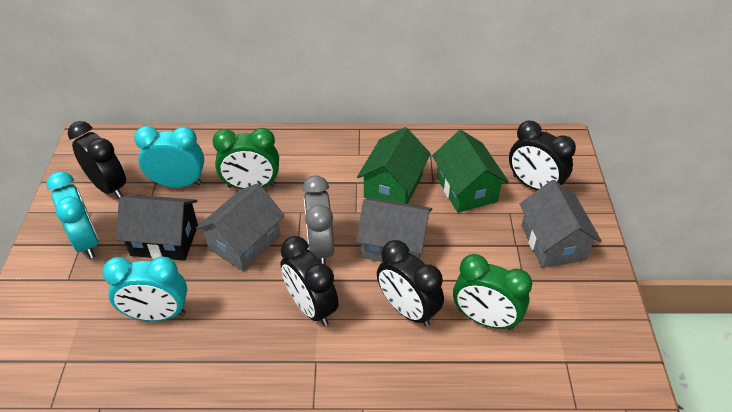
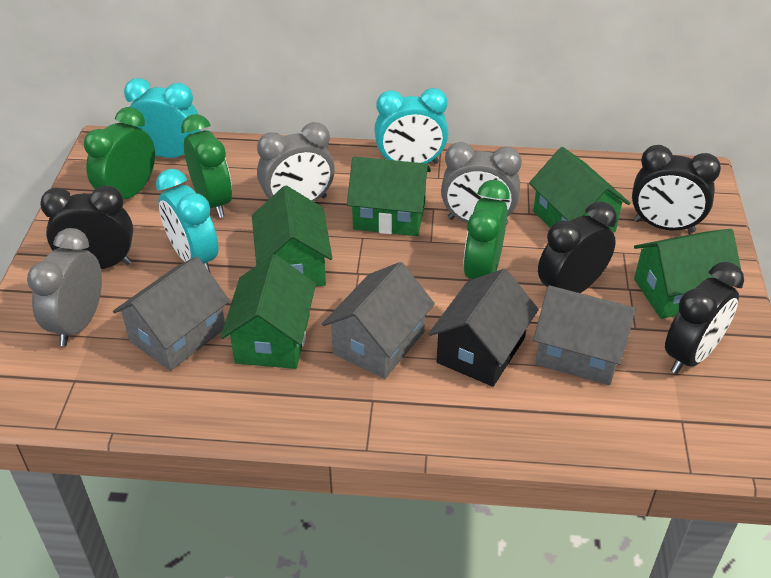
green clock: [213,128,279,189] [453,254,532,330] = 2 -> [84,107,155,200] [181,114,232,218] [463,180,510,279] = 3
green house: [357,127,431,204] [432,130,509,213] = 2 -> [221,254,316,369] [252,185,332,287] [347,157,431,236] [529,147,630,233] [634,229,741,319] = 5
grey clock: [302,175,334,265] = 1 -> [27,228,102,346] [257,122,335,202] [441,142,522,225] = 3

